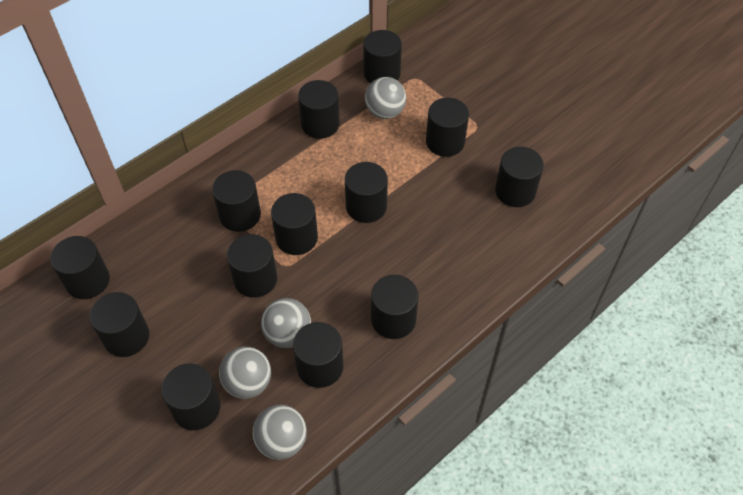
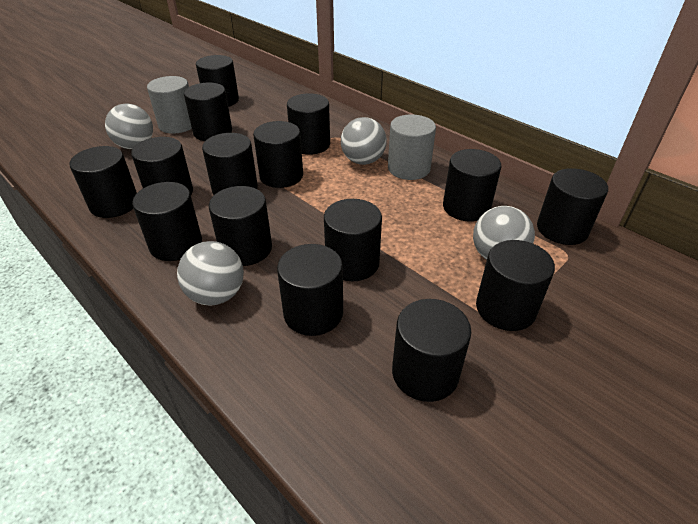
black cylinder: [50,236,110,299] [90,292,149,357] [161,364,220,430] [212,170,261,232] [227,234,277,298] [271,193,318,255] [293,322,344,388] [298,80,340,139] [345,162,388,223] [363,30,402,84] [371,275,418,339] [426,98,469,157] [495,147,544,207] = 13 -> [70,146,137,218] [131,137,193,195] [132,182,202,261] [184,82,232,141] [196,55,239,107] [202,133,258,195] [209,186,272,266] [253,121,303,188] [277,244,343,336] [287,93,330,155] [324,199,382,281] [392,299,471,402] [443,149,501,222] [476,240,555,331] [537,168,608,245] = 15
grey cylinder: none = 0 -> [147,76,192,134] [388,114,436,180] = 2

